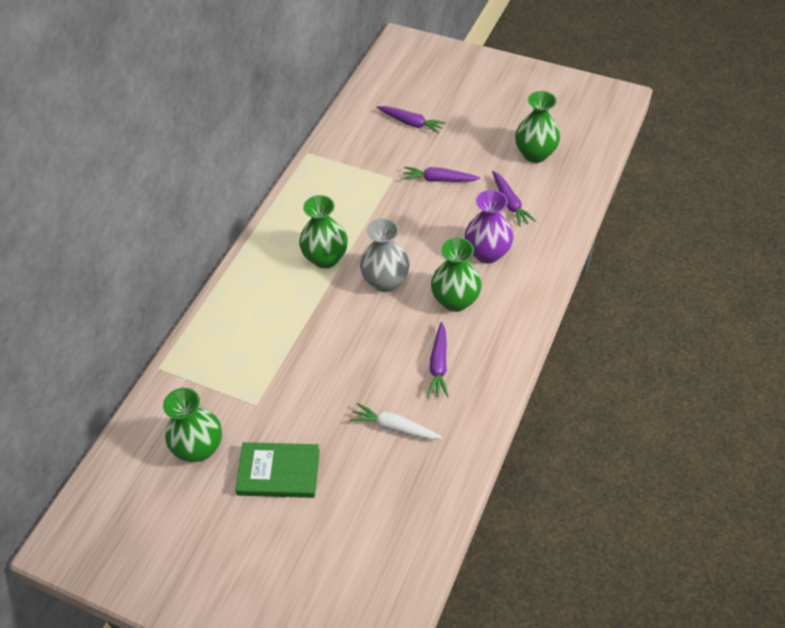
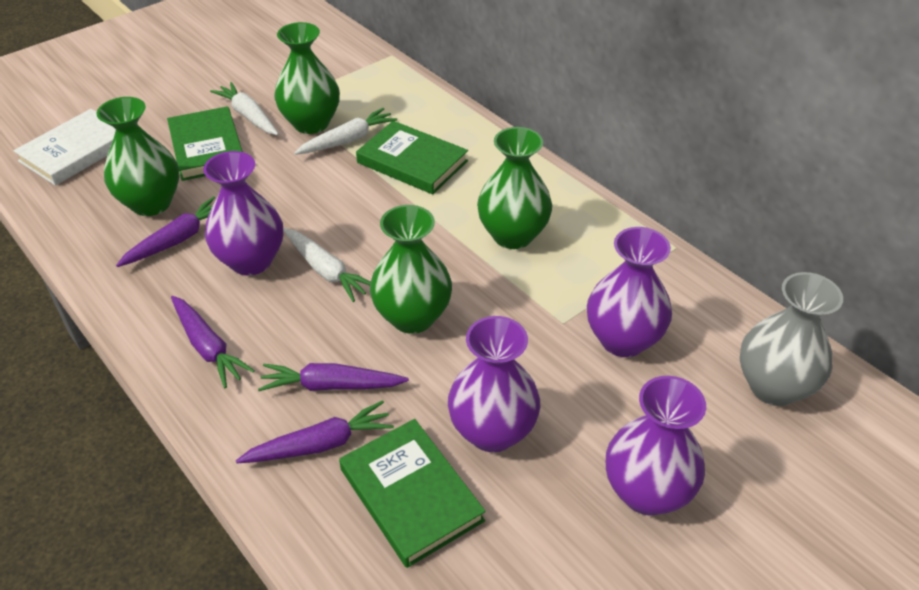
green book: [235,442,320,498] = 1 -> [167,106,243,181] [339,419,486,568] [356,121,468,194] = 3
purple vase: [465,190,513,264] = 1 -> [203,151,283,276] [448,316,540,452] [587,227,672,357] [606,376,706,516] = 4
white book: none = 0 -> [13,109,116,186] = 1
white carrot: [350,403,443,440] = 1 -> [210,82,279,135] [283,228,371,302] [294,108,397,155] = 3

